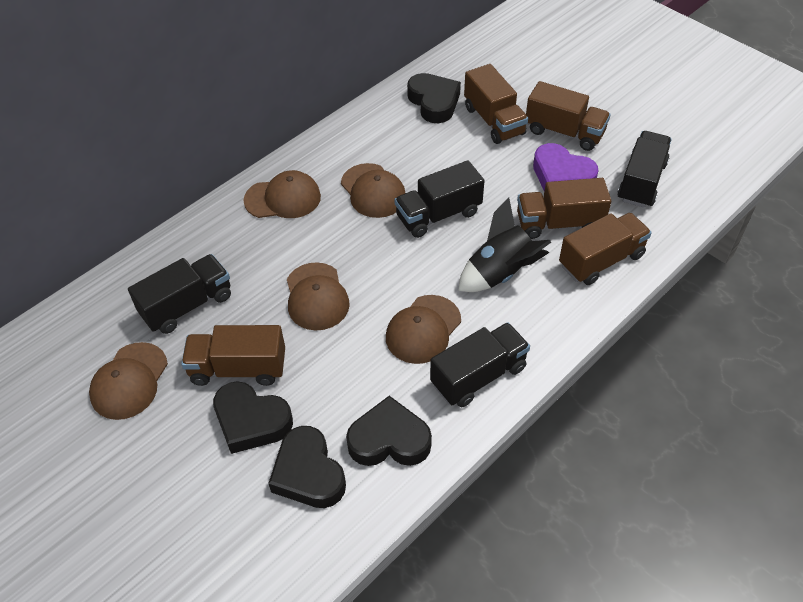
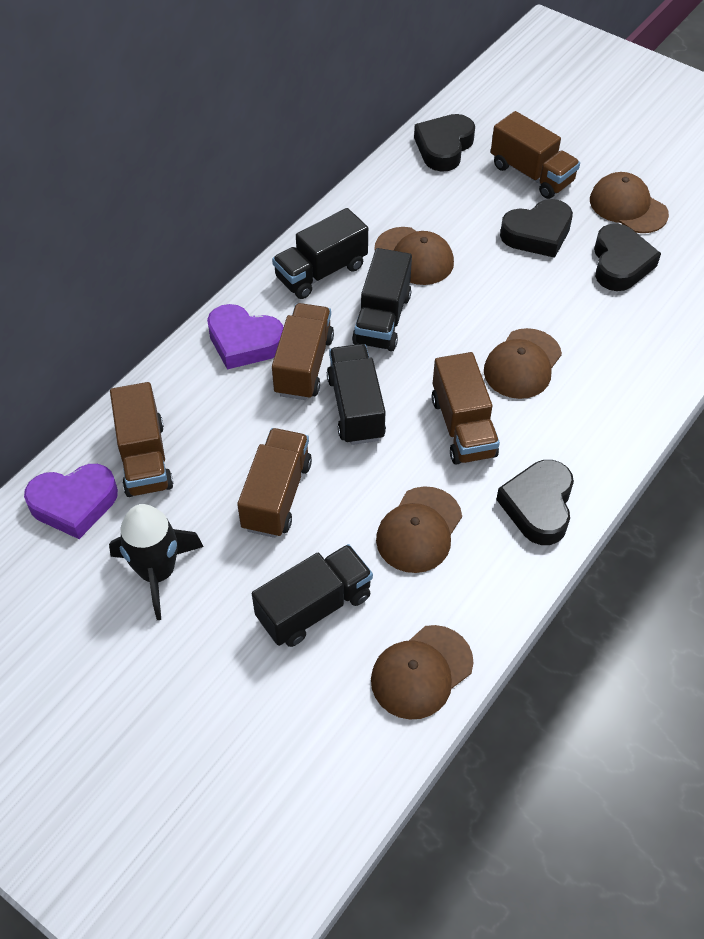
purple heart: [533,143,598,191] = 1 -> [24,464,118,539] [207,304,284,369] = 2

